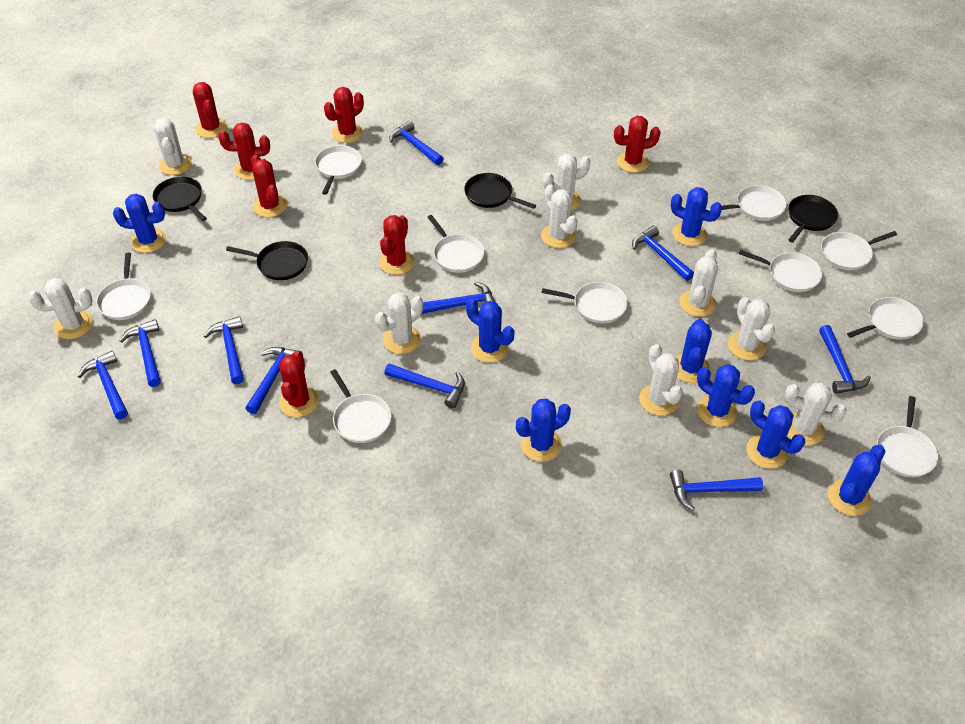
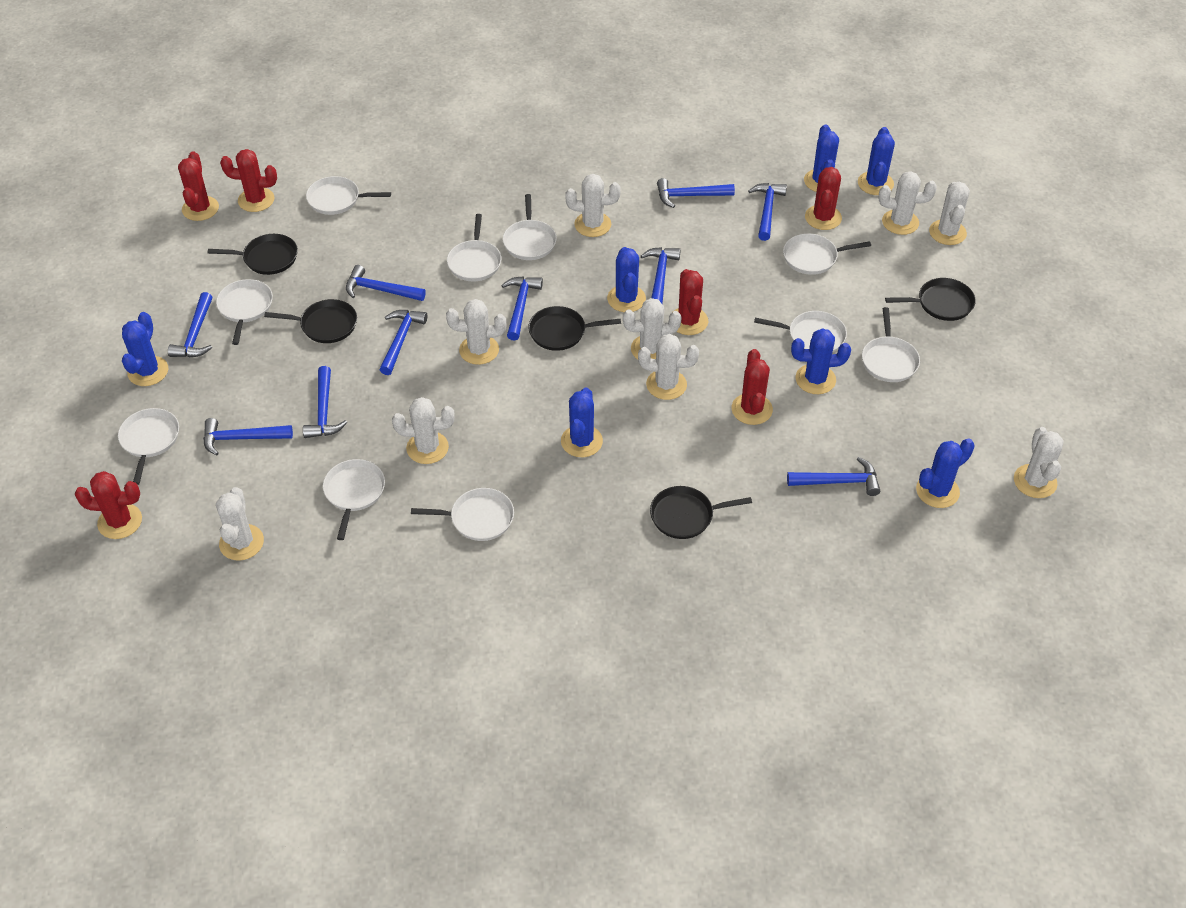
black pan: [153,177,207,221] [226,241,308,280] [464,173,536,209] [788,195,838,242] = 4 -> [208,234,298,275] [264,299,357,343] [528,306,621,351] [650,486,752,539] [885,278,976,321] = 5
blue cactus: [113,194,166,253] [466,299,514,363] [516,399,571,462] [671,187,722,246] [676,319,712,383] [697,364,755,427] [746,400,805,469] [828,445,885,516] = 8 -> [122,312,168,386] [561,387,603,457] [607,247,646,312] [791,328,851,394] [804,124,839,192] [858,127,895,195] [916,438,975,508] = 7
red cactus: [193,82,227,138] [218,123,270,180] [251,155,287,217] [279,351,319,417] [324,87,364,143] [379,215,414,275] [614,116,661,173] = 7 -> [75,471,142,539] [178,151,219,221] [220,149,277,212] [673,269,708,335] [731,349,773,425] [805,167,842,230] = 6

